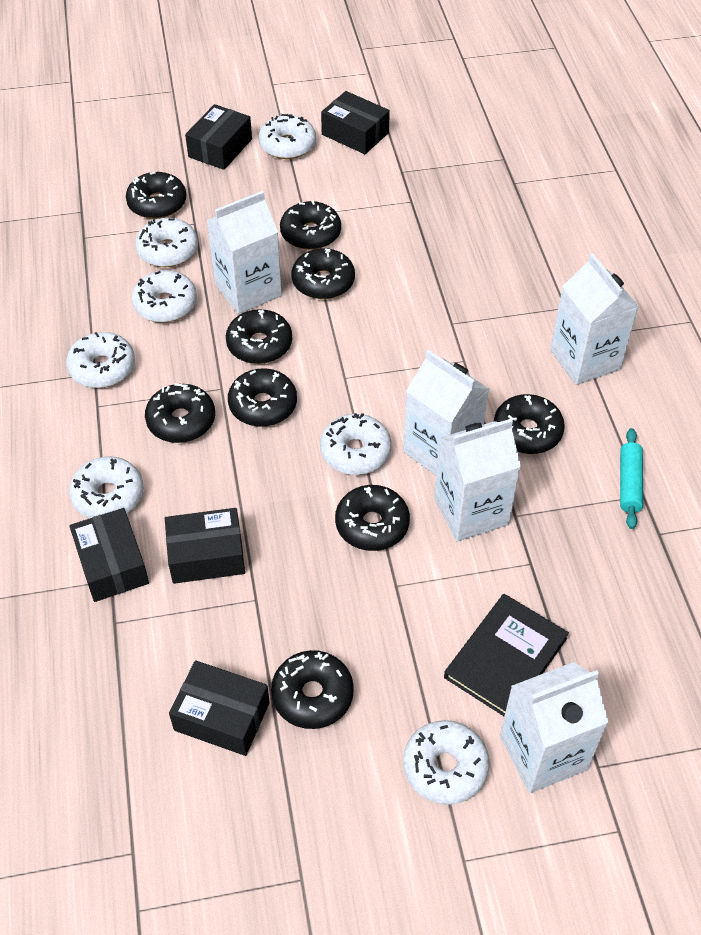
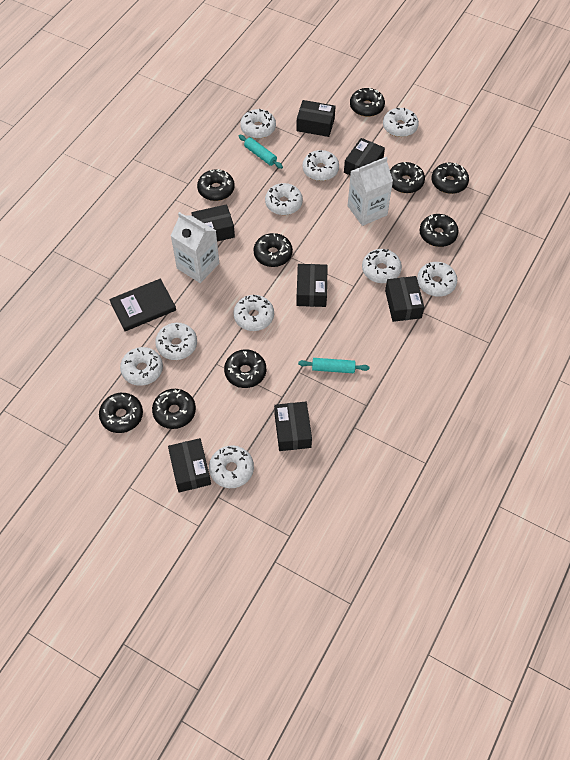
black box: [69,508,149,602] [165,508,245,584] [169,660,270,756] [185,104,252,170] [321,91,390,154] = 5 -> [168,438,211,492] [191,204,235,241] [274,402,312,451] [296,100,336,137] [296,264,328,307] [344,138,385,175] [385,276,424,322] = 7
turquoise rolling pin: [620,428,643,529] = 1 -> [239,135,283,169] [298,358,369,373] = 2
white carton: [207,191,282,314] [403,350,489,475] [434,419,521,541] [500,662,609,793] [550,253,639,385] = 5 -> [171,212,219,283] [348,157,393,226] = 2
white donut: [66,332,135,388] [69,456,144,519] [131,270,197,322] [135,218,198,267] [259,114,316,159] [320,413,391,475] [403,720,489,805] = 7 -> [120,347,163,386] [155,323,197,360] [209,445,254,488] [233,295,274,331] [240,109,276,139] [265,183,303,215] [303,150,339,181] [362,249,402,283] [383,108,419,137] [417,262,457,297] = 10

